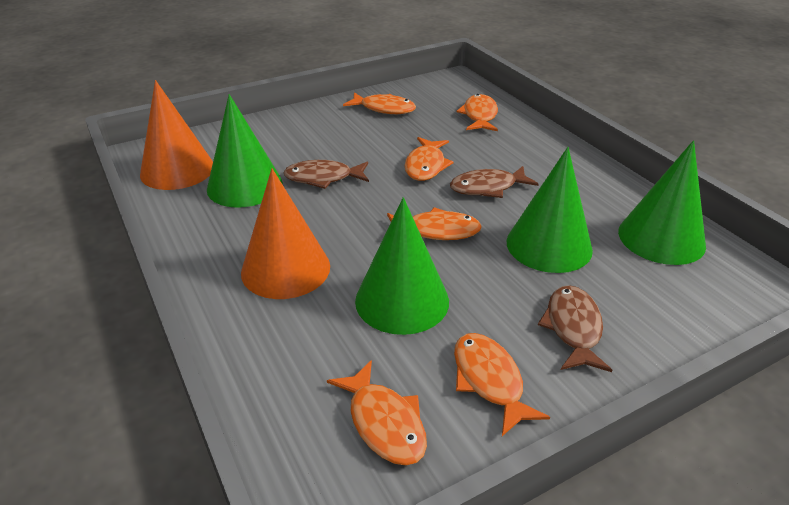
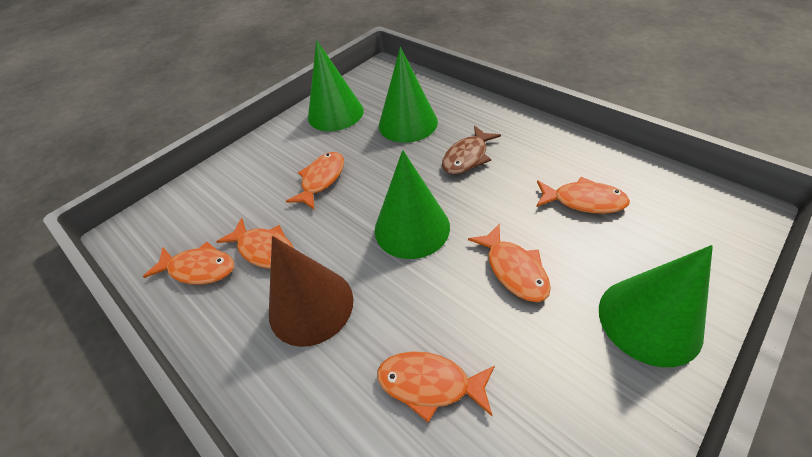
brown cone: none = 0 -> [269,236,353,347] = 1
brown fish: [283,160,369,189] [450,166,539,198] [538,285,612,372] = 3 -> [442,126,501,175] = 1
orange cone: [140,80,213,190] [241,168,330,299] = 2 -> none = 0

